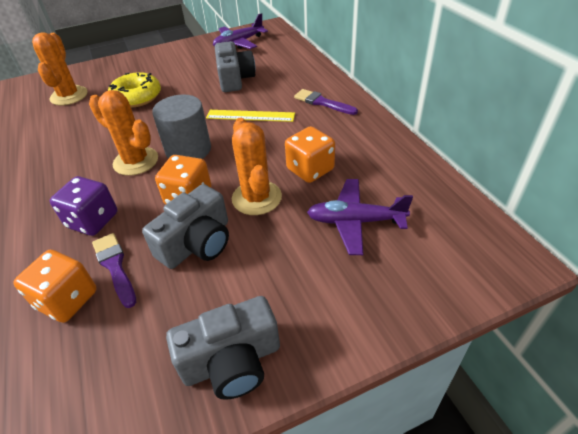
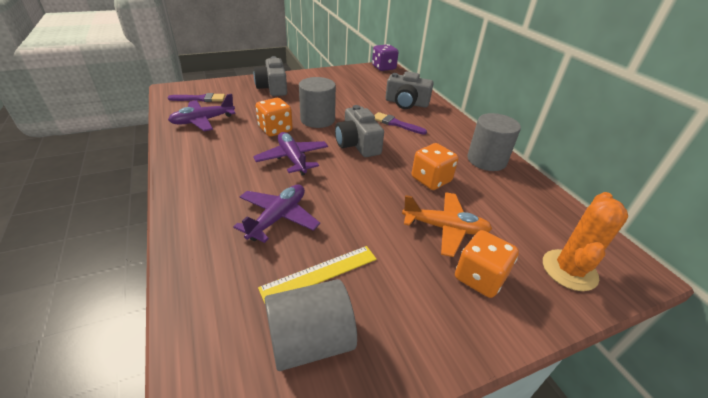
grey cylinder: [152,94,211,159] = 1 -> [265,279,357,371] [299,77,336,128] [467,113,521,171] = 3
orange cactus: [32,32,88,106] [89,90,158,176] [232,118,282,215] = 3 -> [543,192,628,291] = 1
orange plane: none = 0 -> [402,192,492,257] = 1
purple plane: [213,13,268,49] [307,179,413,255] = 2 -> [168,94,236,131] [233,184,320,243] [253,132,328,176] = 3
yellow donut: [108,72,161,108] = 1 -> none = 0

